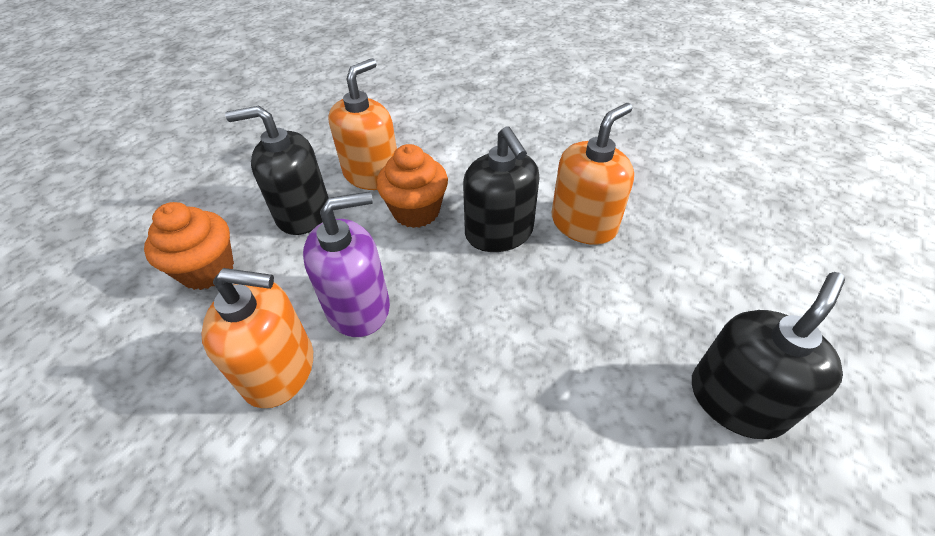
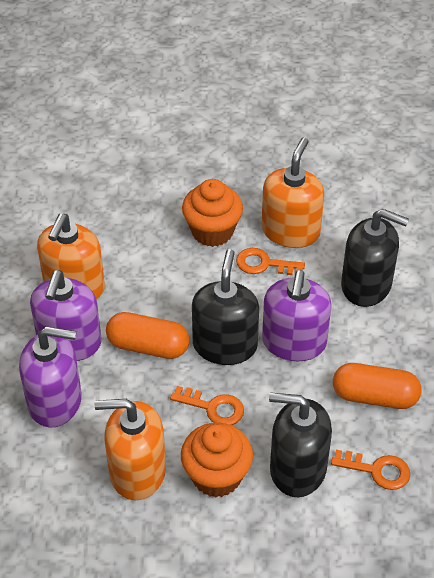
orange capsule: none = 0 -> [106,312,190,359] [333,363,421,409] = 2
orange key: none = 0 -> [170,386,244,425] [236,248,305,275] [331,450,410,490] = 3
purple soap dispenser: [303,191,390,337] = 1 -> [19,327,82,427] [30,270,102,361] [262,270,331,361] = 3

